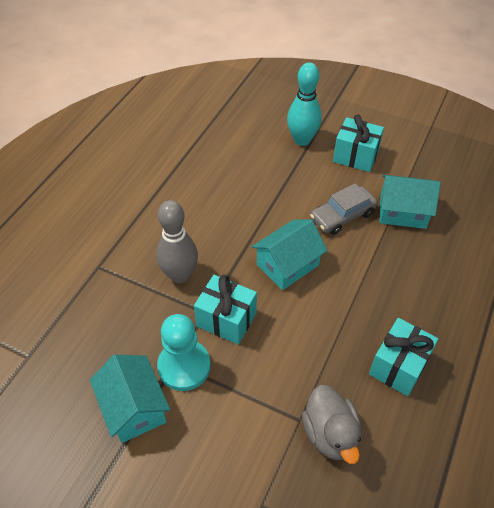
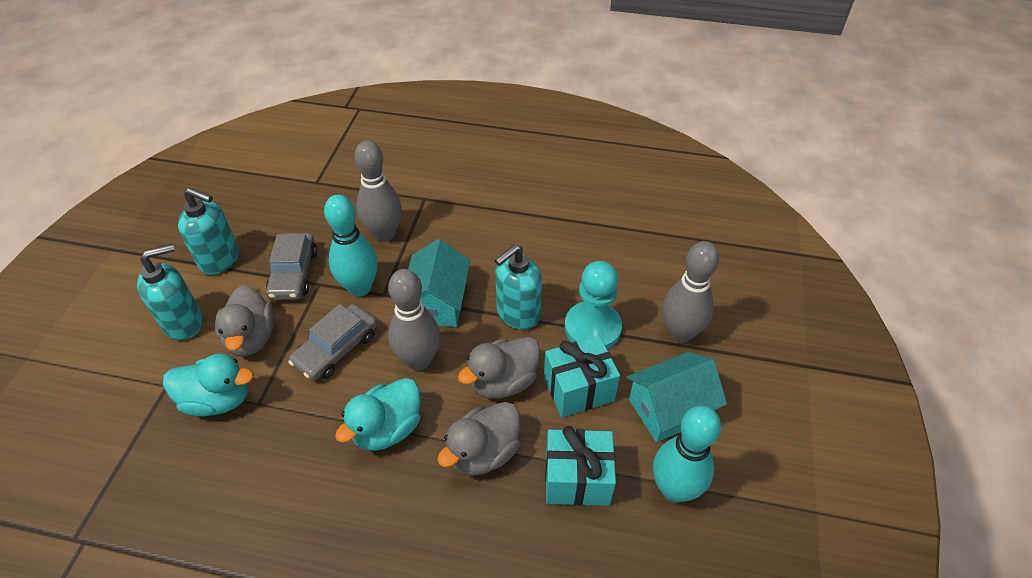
grey bowling pin: [156,200,198,284] = 1 -> [354,140,402,242] [388,269,440,370] [662,241,720,343] = 3
grey car: [310,183,378,235] = 1 -> [266,233,317,300] [288,304,377,381] = 2
grey duck: [302,385,361,464] = 1 -> [215,285,275,356] [437,402,521,476] [458,337,540,399] = 3
turquoise bowling pin: [287,62,322,146] = 1 -> [324,195,377,296] [653,406,721,502] = 2
turquoise duck: none = 0 -> [163,354,253,417] [335,378,421,451] = 2
turquoise gift: [194,275,257,345] [333,115,384,172] [369,318,438,396] = 3 -> [544,336,620,417] [545,426,616,506] = 2
turquoise house: [90,355,170,443] [252,219,328,290] [380,175,441,229] = 3 -> [408,239,470,327] [627,352,727,442] = 2
turquoise soap dispenser: none = 0 -> [137,244,203,340] [178,188,239,275] [494,244,542,330] = 3

